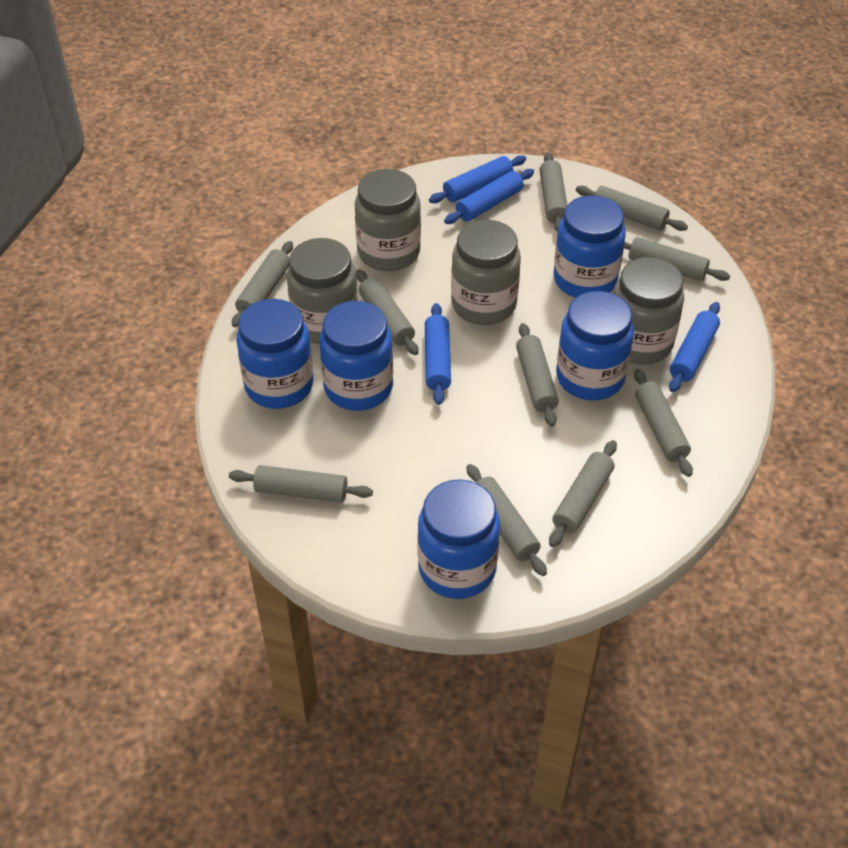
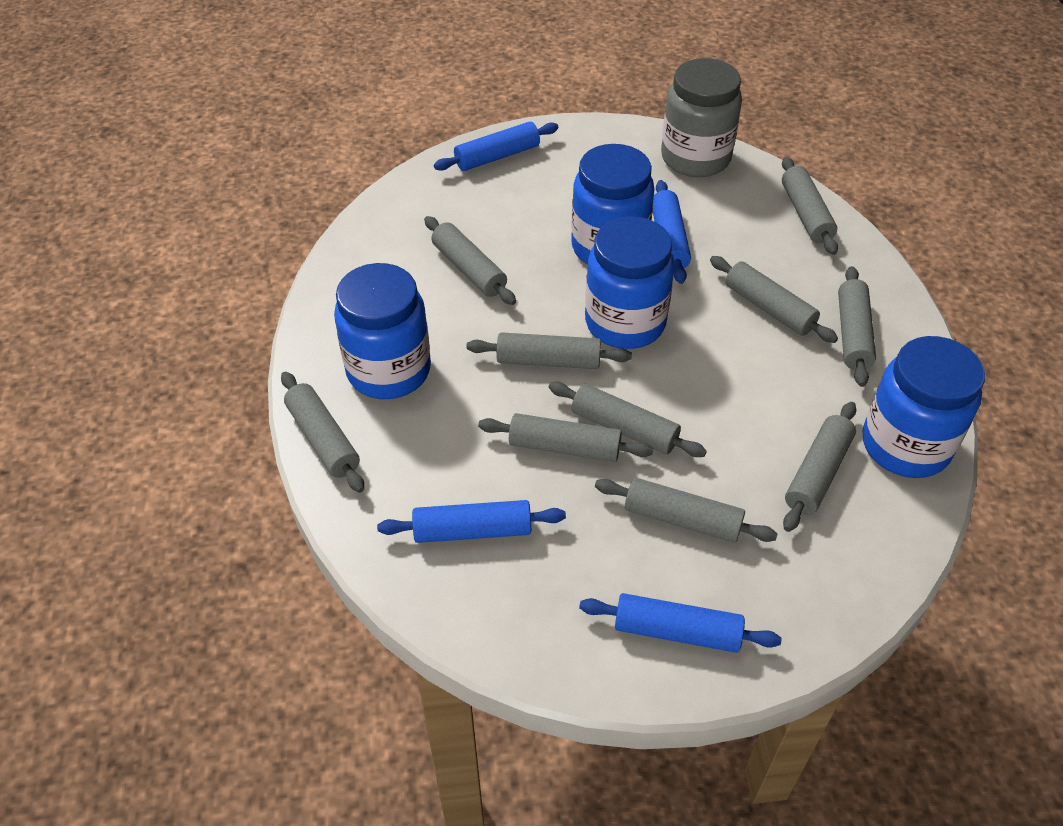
blue jar: [236,299,314,409] [319,301,393,411] [417,479,500,599] [554,195,626,298] [556,291,634,400] = 5 -> [334,263,431,399] [571,144,655,264] [585,216,675,349] [863,336,985,478] = 4
grey jar: [287,238,358,344] [355,169,421,271] [451,220,521,325] [613,257,684,365] = 4 -> [661,58,742,177] = 1

